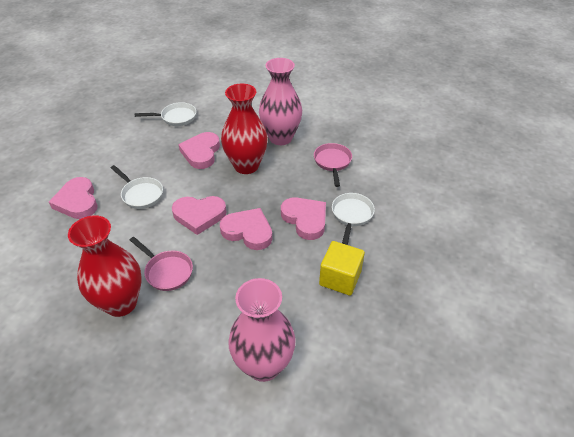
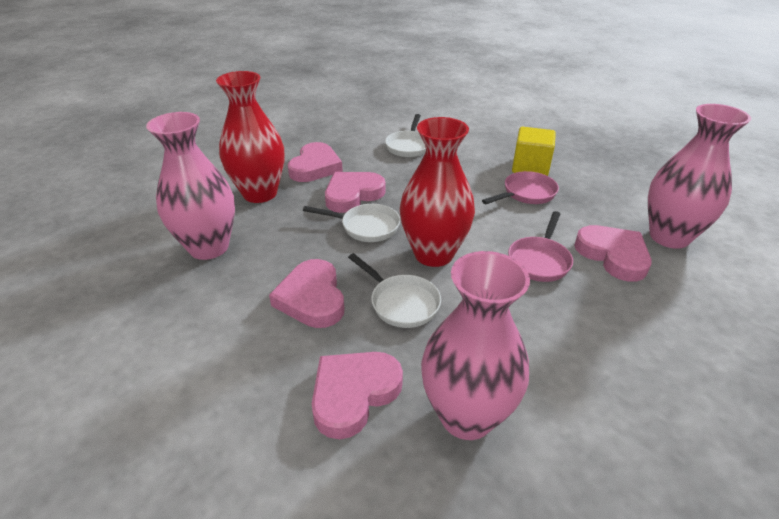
pink vase: [228,278,296,382] [259,58,302,145] = 2 -> [146,112,235,260] [421,251,530,440] [648,104,751,249] = 3

